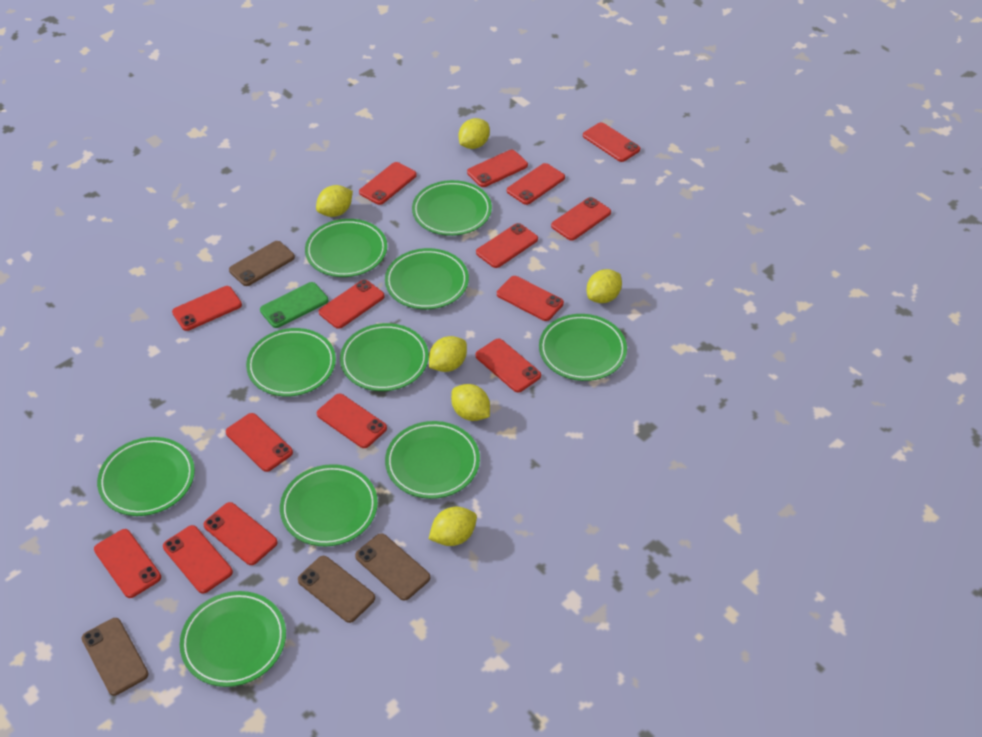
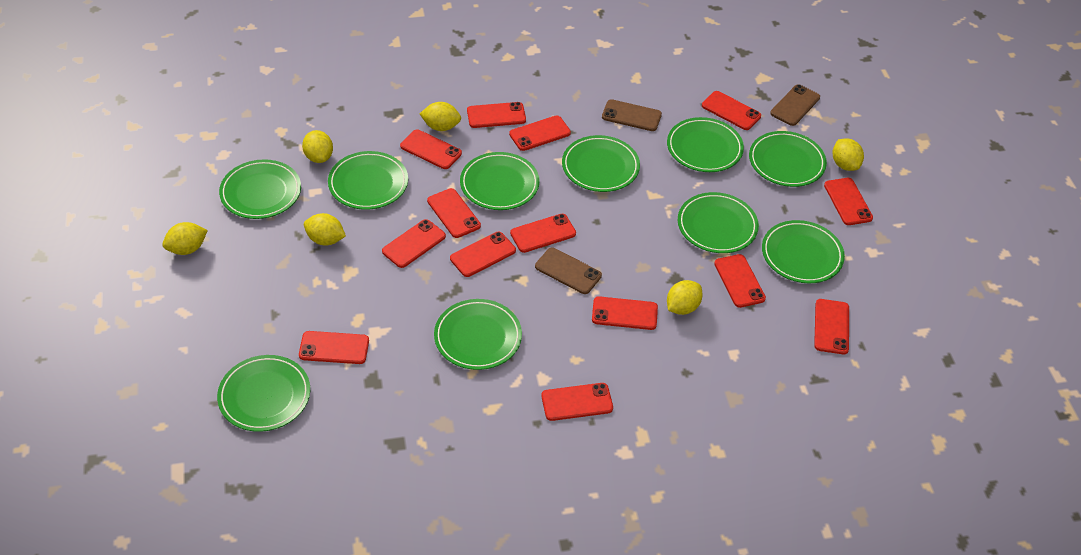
brown phone: [81,618,149,696] [229,241,295,286] [298,556,375,623] [355,533,430,601] = 4 -> [535,247,602,294] [602,99,662,131] [770,84,820,126] = 3
green phone: [260,282,328,328] = 1 -> none = 0
red phone: [94,529,161,598] [163,525,233,594] [172,286,242,331] [203,502,278,565] [226,413,293,472] [317,394,387,448] [319,280,385,329] [359,162,417,205] [467,150,528,187] [475,339,541,392] [476,223,538,268] [497,276,564,321] [507,163,565,205] [551,197,611,241] [583,122,640,162] = 15 -> [299,331,369,364] [382,219,446,268] [400,129,462,169] [427,188,481,238] [450,232,516,277] [467,102,526,128] [509,115,571,151] [510,214,576,253] [541,383,613,421] [592,296,658,330] [702,91,761,130] [714,254,766,308] [814,299,849,354] [824,178,873,225] = 14

